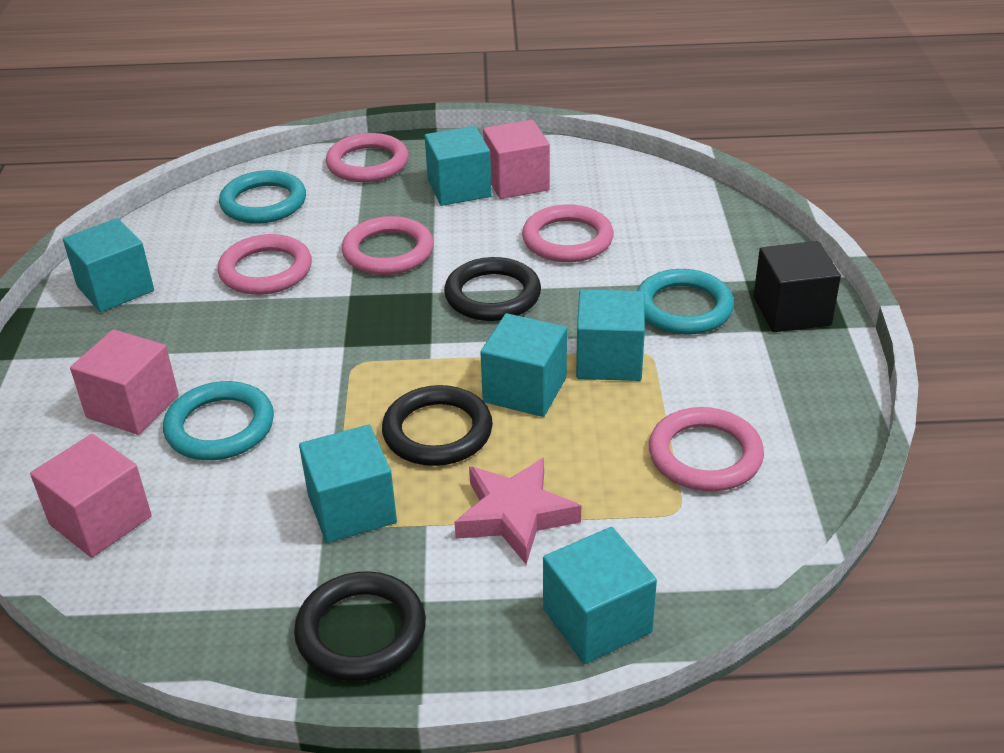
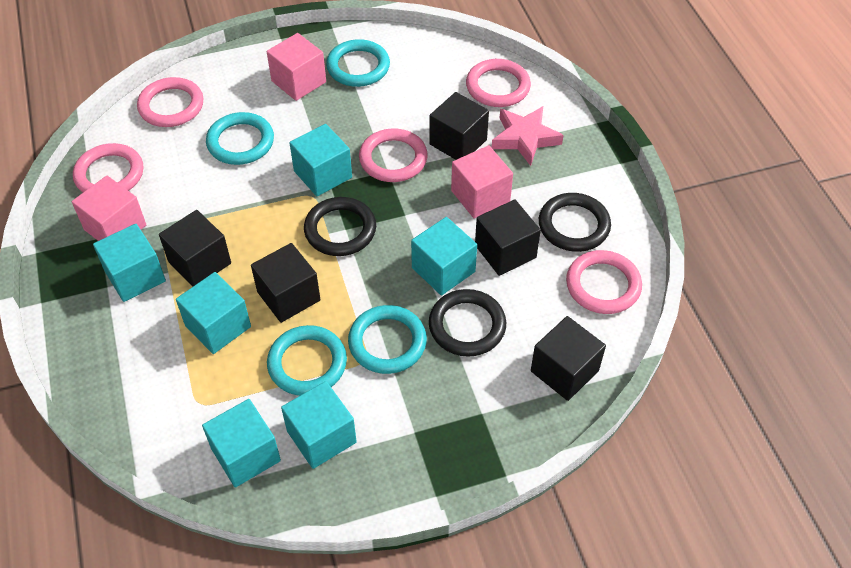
black cube: [753,241,841,332] = 1 -> [159,210,231,287] [251,243,321,323] [429,92,489,160] [475,200,541,276] [531,316,606,401] = 5
turquoise ring: [163,381,274,460] [219,170,306,224] [637,269,734,335] = 3 -> [206,112,274,165] [267,325,347,396] [326,39,390,87] [348,305,427,374] = 4

